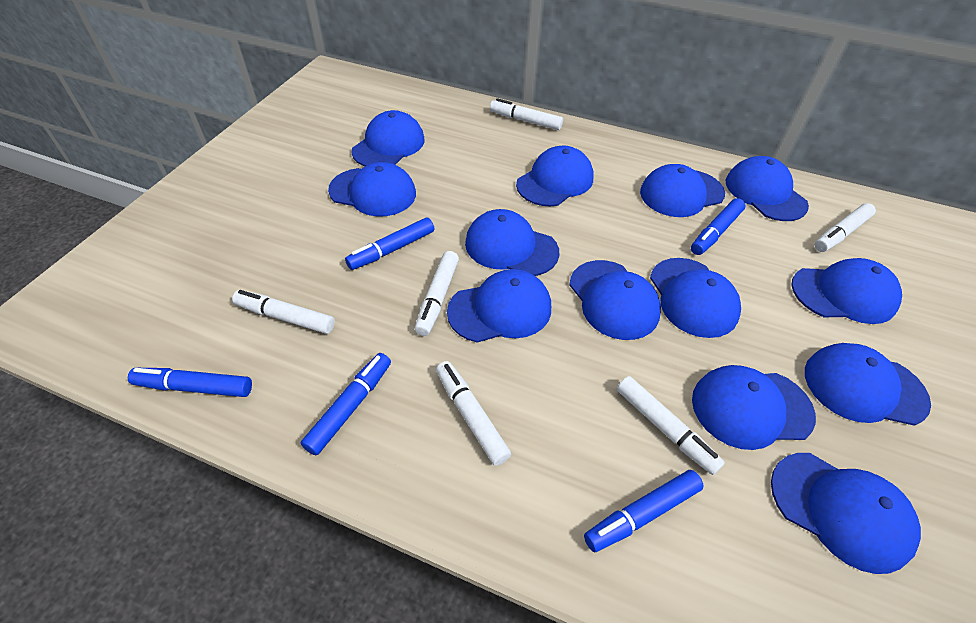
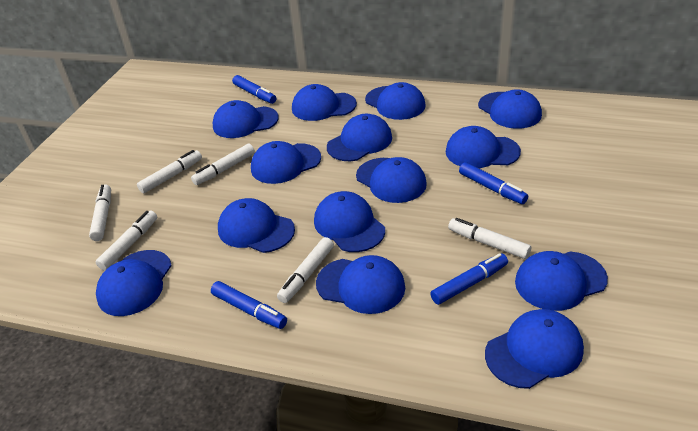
blue cap: [328,162,416,217] [352,110,425,166] [447,269,551,343] [465,209,559,276] [516,146,593,206] [569,260,661,340] [640,164,725,217] [650,258,741,338] [692,365,816,450] [726,156,809,221] [771,453,921,574] [791,258,902,324] [805,343,931,426] = 13 -> [96,250,172,316] [213,100,279,138] [218,198,295,253] [251,141,321,184] [292,84,357,121] [314,191,385,252] [316,255,405,314] [327,114,392,161] [356,157,427,203] [365,82,426,120] [446,126,521,168] [478,89,542,129] [485,309,584,389] [515,251,608,311] = 14
blue marker: [128,368,252,397] [301,353,391,455] [345,218,435,270] [584,470,704,552] [691,198,746,255] = 5 -> [211,281,287,329] [232,75,276,104] [430,253,508,305] [459,162,528,204] = 4

